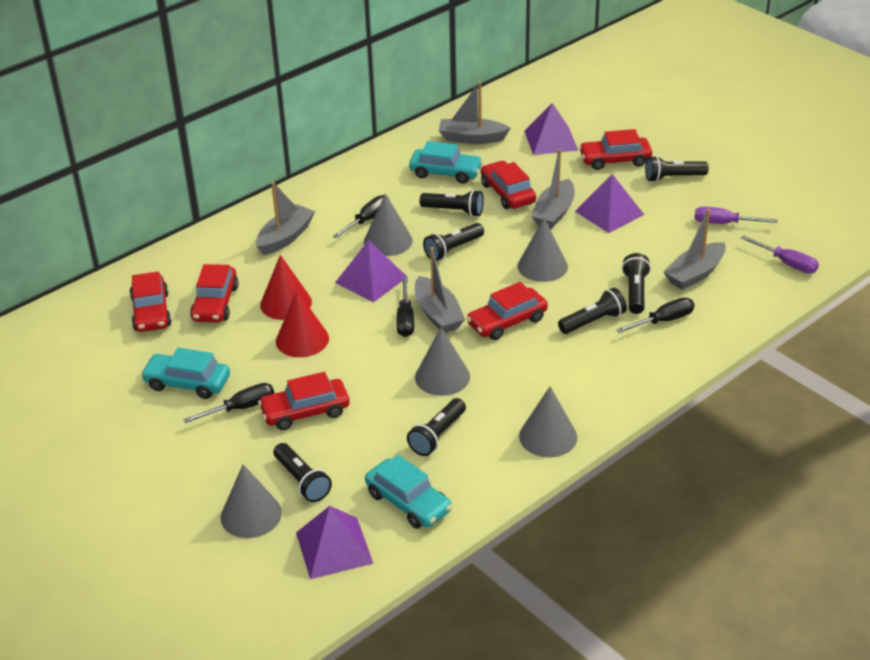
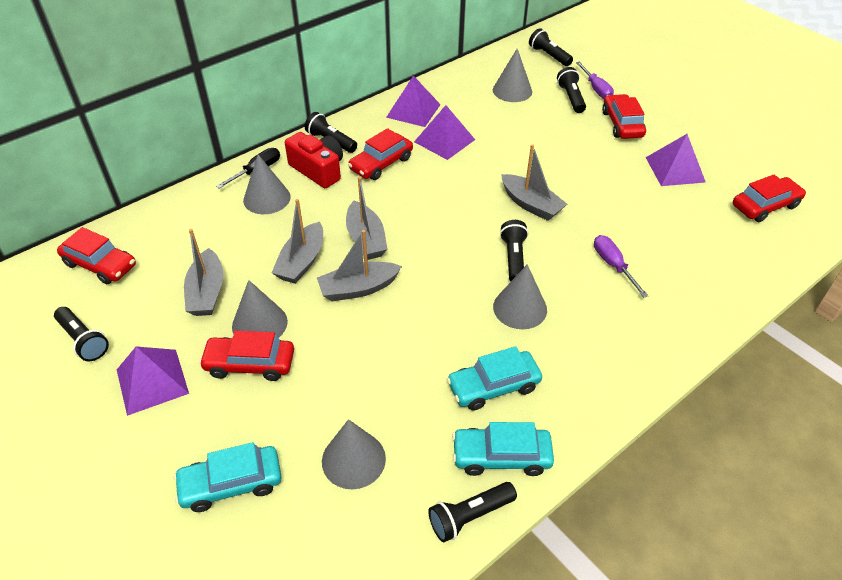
black flashlight: [273,443,332,502] [407,398,466,456] [420,190,484,217] [423,223,484,261] [558,288,627,334] [622,253,651,314] [645,156,709,182] = 7 -> [54,307,109,361] [305,112,357,153] [428,482,517,542] [500,220,528,281] [529,28,573,66] [557,67,586,113] = 6
black screwdriver: [183,383,274,423] [333,195,390,239] [397,278,414,337] [616,297,694,333] = 4 -> [216,148,280,189] = 1
red camera: none = 0 -> [285,132,343,188] = 1
red car: [130,271,172,332] [190,264,239,322] [258,372,350,430] [466,282,548,340] [481,161,536,209] [579,129,652,170] = 6 -> [57,227,136,284] [199,330,294,381] [348,128,413,180] [602,94,646,139] [733,174,806,222] = 5
red cone: [260,255,312,320] [276,291,329,357] = 2 -> none = 0

